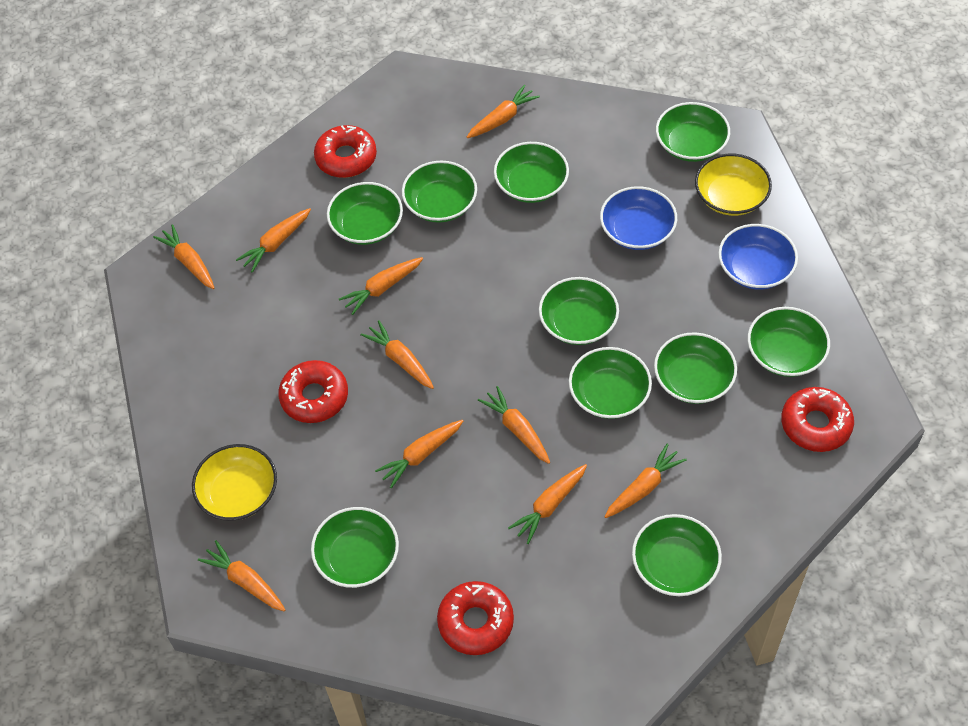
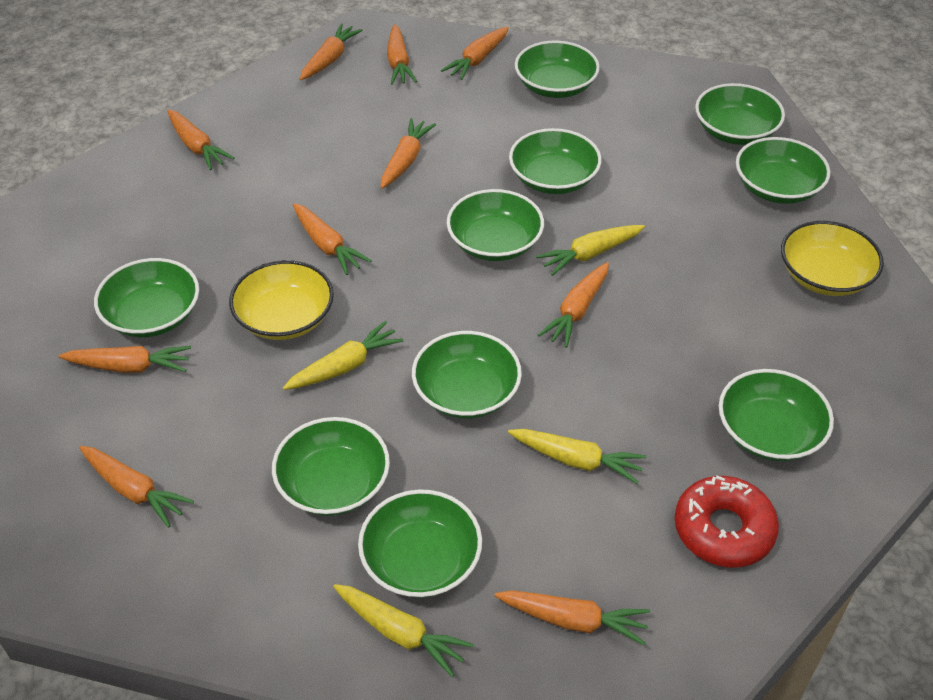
blue bowl: [600,186,677,250] [718,224,798,289] = 2 -> none = 0
red donut: [278,360,348,423] [314,125,377,178] [437,581,514,655] [781,387,854,452] = 4 -> [675,476,779,568] = 1
yellow carrot: none = 0 -> [283,321,404,390] [333,584,473,677] [508,429,646,484] [536,225,645,276] = 4

